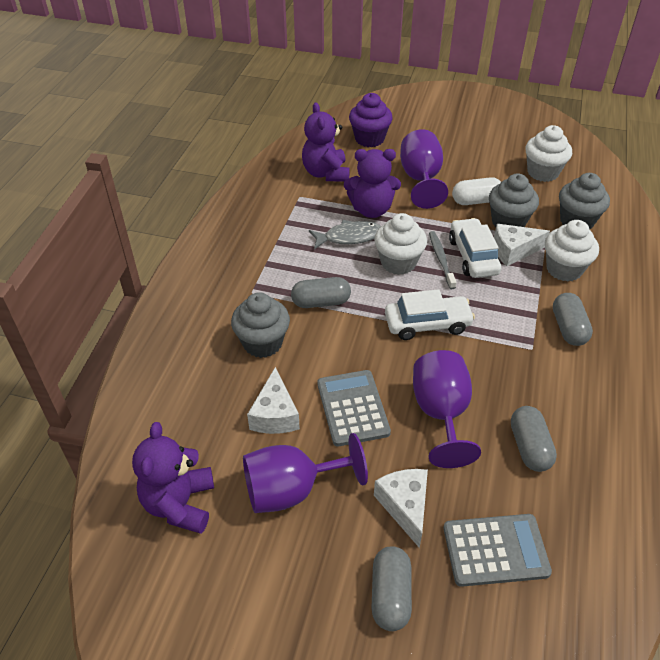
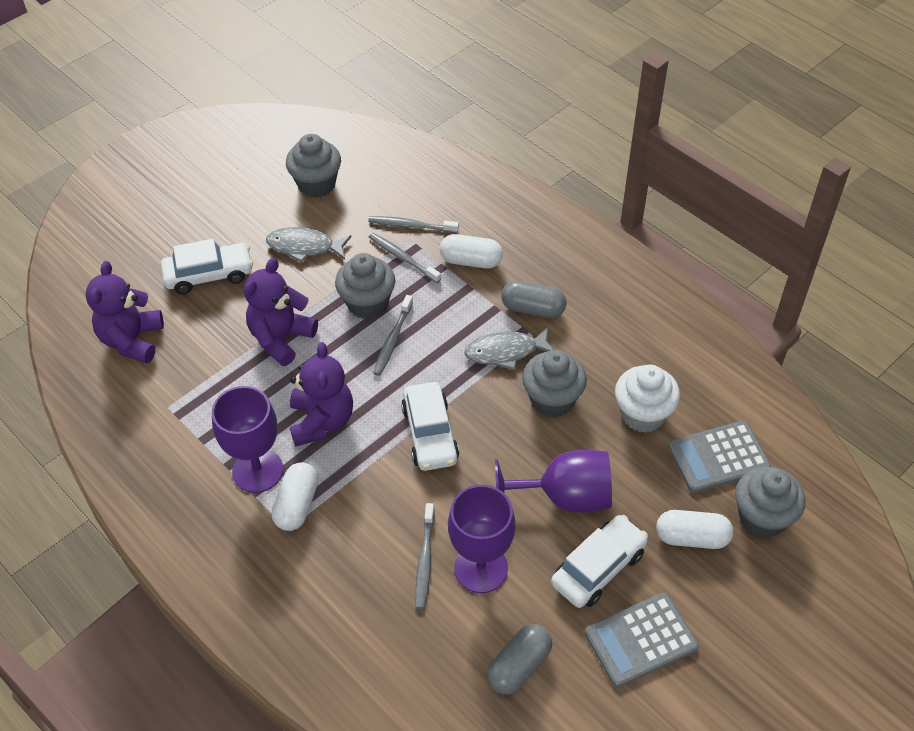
grey capsule: [291,277,351,308] [372,546,412,631] [511,406,557,472] [553,293,593,346] = 4 -> [487,624,552,694] [501,281,567,318] = 2
grey cupcake: [231,292,290,358] [489,174,539,227] [559,173,610,229] = 3 -> [286,134,341,198] [335,253,395,319] [522,350,587,418] [735,467,806,538] = 4
grey fish: [309,220,381,249] = 1 -> [266,227,352,263] [464,327,554,370] = 2
grey toothbrush: [429,231,457,289] = 1 -> [368,216,459,233] [369,233,441,283] [373,295,413,376] [415,503,434,609] = 4
purple cupcake: [349,93,393,147] = 1 -> none = 0
white capsule: [452,177,501,205] = 1 -> [271,462,318,531] [440,234,503,269] [656,510,733,549] = 3
white car: [385,289,475,340] [449,218,501,278] = 2 -> [161,239,253,294] [401,382,459,471] [551,515,648,608] = 3
white cheese: [247,367,300,434] [374,469,428,548] [494,224,550,266] = 3 -> none = 0
white cupcake: [374,213,427,275] [525,125,572,182] [545,220,599,282] = 3 -> [615,365,680,433] = 1

